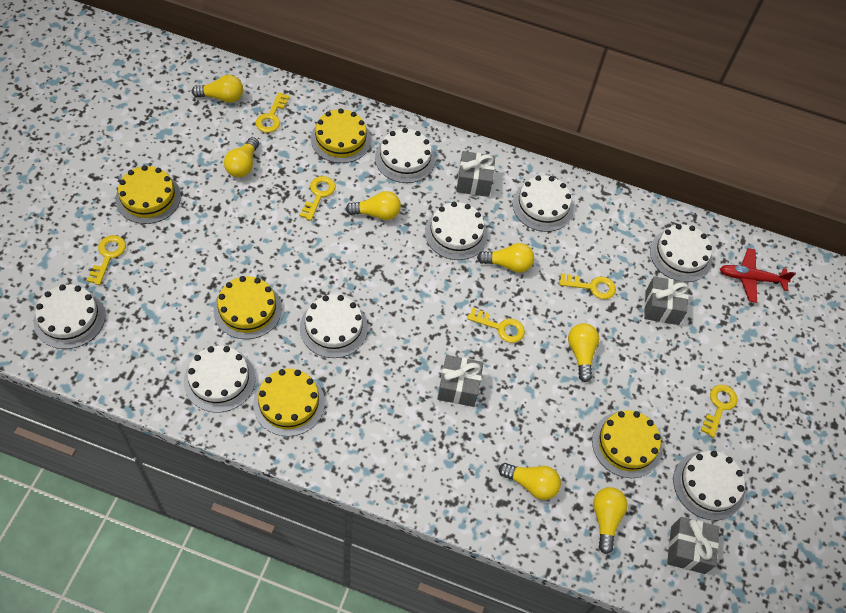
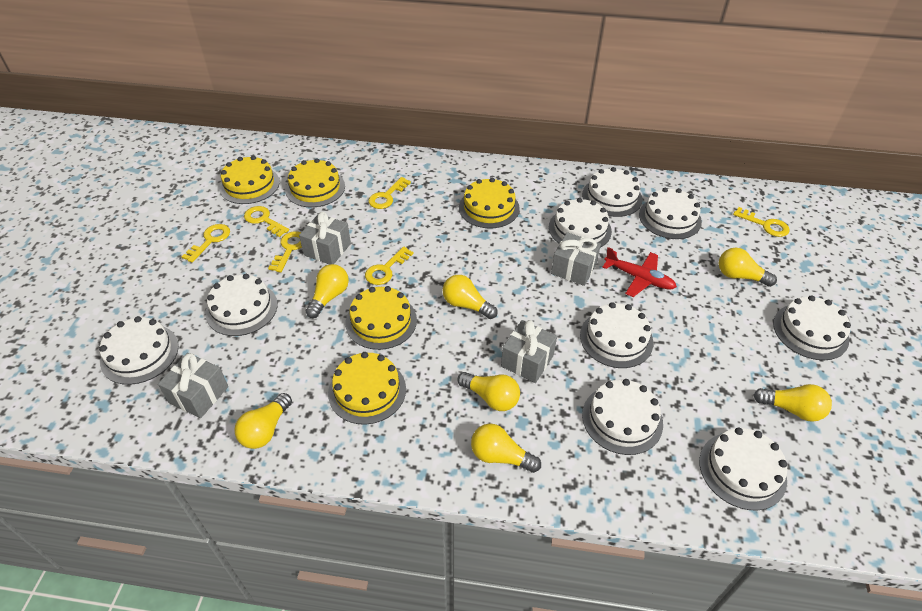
white cake: [34,284,106,349] [184,346,255,412] [300,295,368,358] [375,128,435,183] [425,202,488,260] [513,175,573,232] [650,224,712,282] [673,451,745,520] = 8 -> [99,316,179,385] [205,274,278,336] [549,198,612,248] [580,302,653,368] [582,167,642,217] [582,379,663,455] [639,188,702,239] [699,428,787,510] [773,295,851,360] = 9

